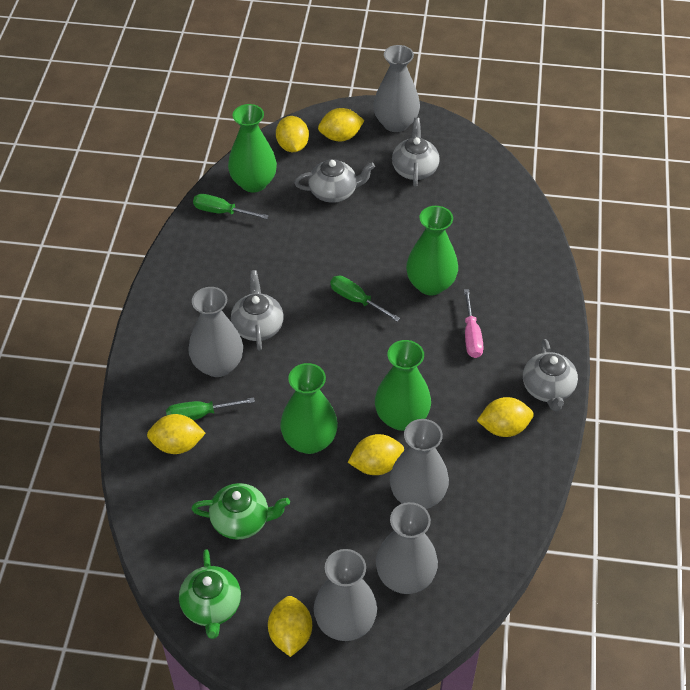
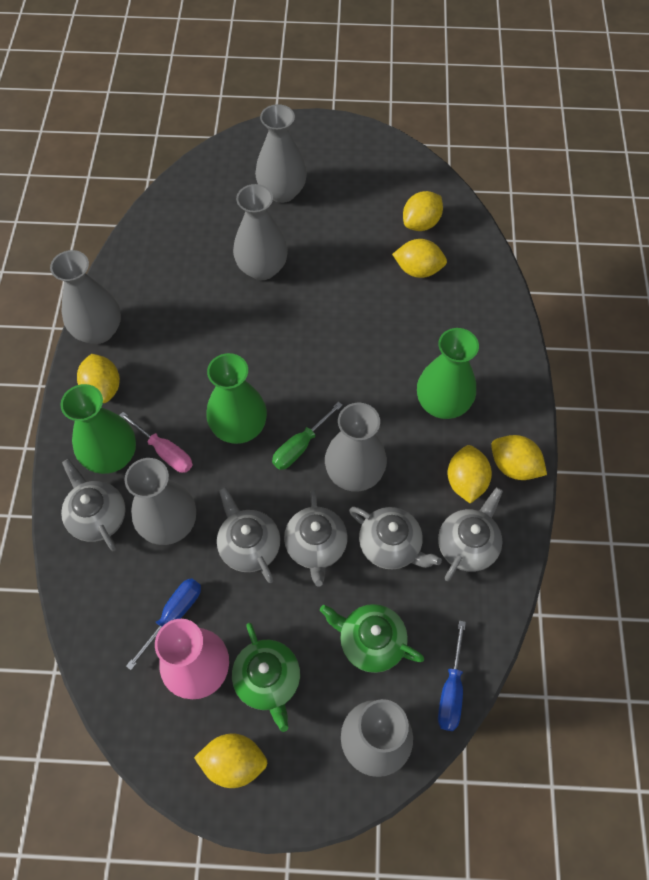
blue screwdriver: none = 0 -> [126,578,201,670] [438,620,466,731] = 2
green screwdriver: [166,397,255,420] [193,194,269,219] [330,276,400,321] = 3 -> [272,401,343,470] = 1
green vase: [228,104,277,193] [280,363,338,454] [375,340,431,431] [406,206,458,296] = 4 -> [60,384,136,474] [206,353,267,444] [417,328,479,419] = 3
grey teapot: [231,270,284,351] [294,159,375,203] [392,118,440,187] [523,339,578,411] = 4 -> [61,459,126,551] [217,487,280,583] [284,489,348,587] [349,507,442,569] [438,487,503,581] = 5
grey vase: [188,287,243,377] [314,549,377,641] [373,45,420,132] [376,502,438,594] [390,419,449,509] = 5 -> [50,250,121,344] [125,458,196,545] [233,184,288,280] [255,104,307,203] [325,403,387,492] [341,699,413,777] = 6
pink vase: none = 0 -> [155,619,229,699] = 1

